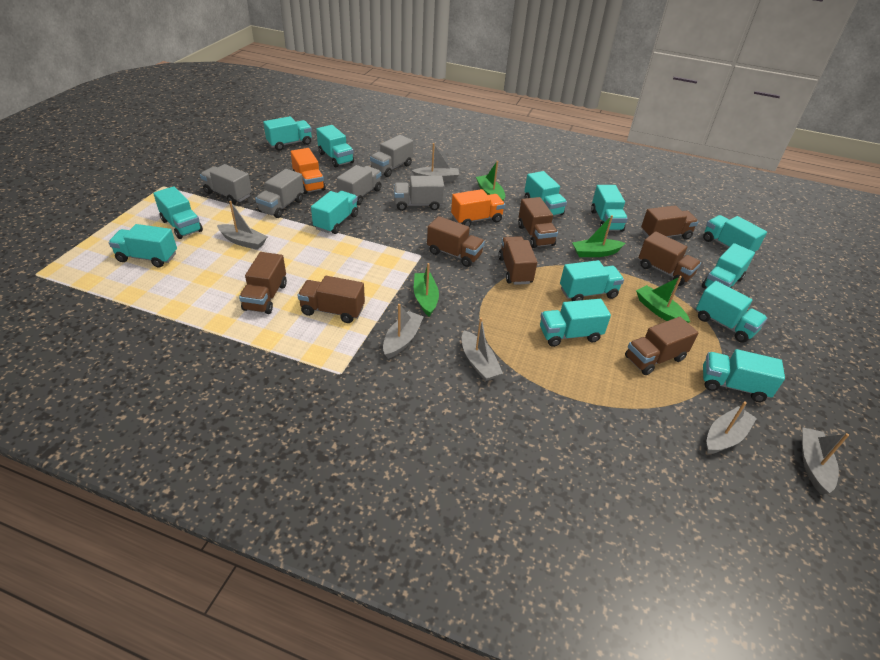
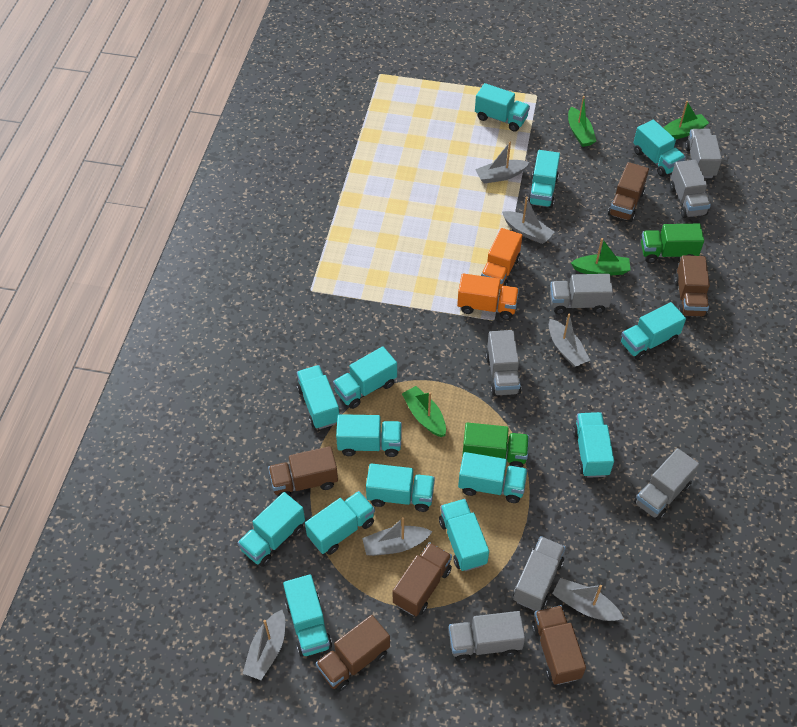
brown truck: [239,252,287,314] [297,276,365,323] [427,216,485,267] [498,236,537,285] [518,197,558,248] [625,317,698,375] [639,231,701,286] [641,205,698,240] = 8 -> [268,446,338,497] [316,615,390,692] [393,542,452,616] [532,605,586,685] [608,162,649,222] [674,255,710,317] = 6
green truck: none = 0 -> [462,423,529,467] [641,224,704,263] = 2
grey truck: [200,164,252,204] [255,169,304,218] [337,165,382,205] [370,135,413,177] [394,176,444,211] = 5 -> [449,611,525,662] [486,330,521,396] [513,536,565,611] [550,274,613,314] [634,448,699,520] [670,160,711,218] [685,129,722,178] = 7
turquoise truck: [108,224,177,268] [153,186,203,239] [263,116,312,150] [311,191,358,234] [316,125,354,167] [524,171,567,216] [540,299,611,347] [560,260,624,301] [591,185,628,232] [696,281,767,343] [702,243,755,288] [703,215,767,252] [703,349,785,402] = 13 -> [237,492,305,567] [283,574,332,657] [297,365,340,429] [305,491,375,555] [333,346,397,409] [336,414,402,457] [366,463,435,512] [439,499,489,571] [458,452,528,503] [475,83,530,132] [527,150,560,208] [573,412,614,478] [620,302,686,360] [633,120,686,177] = 14

